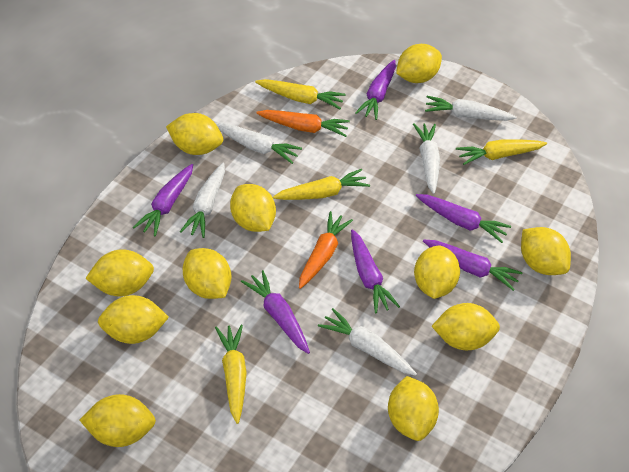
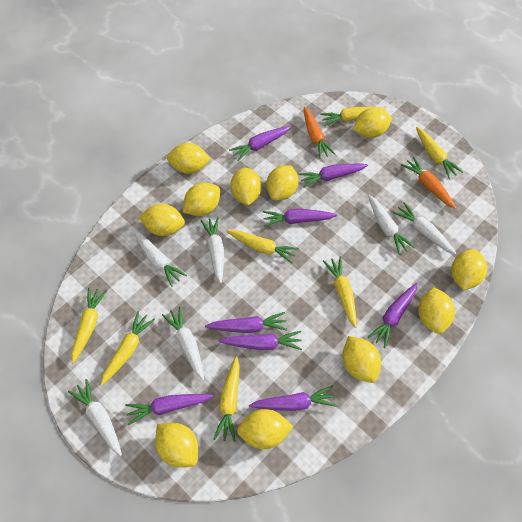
purple carrot: [133,164,193,236] [241,270,310,354] [351,229,400,313] [355,60,396,120] [416,194,511,243] [423,240,523,291] = 6 -> [125,394,213,425] [205,312,287,333] [219,331,302,350] [229,126,291,161] [249,386,337,411] [263,209,337,227] [298,164,368,188] [368,283,417,348] = 8
white carrot: [180,163,225,238] [215,123,302,164] [318,308,417,376] [413,123,440,194] [425,96,517,121] = 5 -> [68,379,122,456] [134,230,187,287] [162,306,204,381] [200,217,224,283] [368,195,415,255] [392,202,456,254] = 6
yellow carrot: [215,325,247,424] [255,79,346,109] [273,169,370,200] [456,139,547,165] = 4 -> [71,288,107,363] [100,311,155,386] [213,356,240,442] [226,230,299,263] [320,107,386,126] [323,256,357,328] [416,127,463,179] = 7

